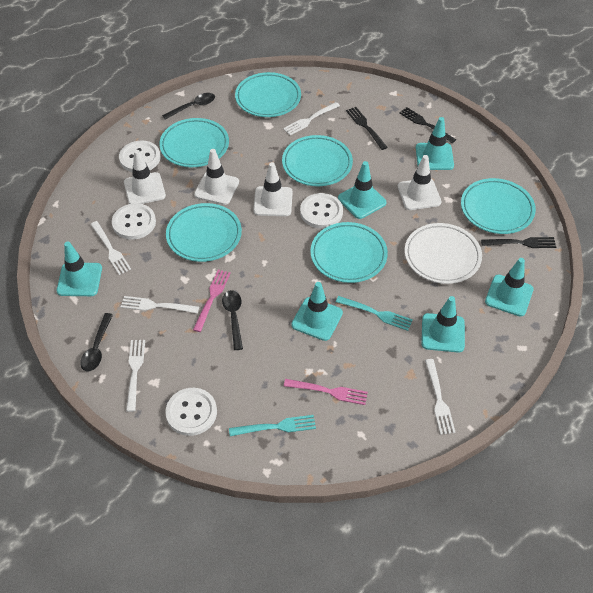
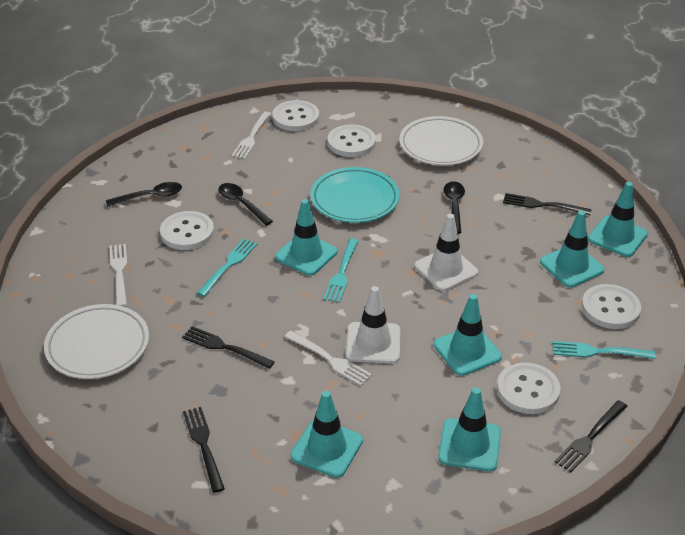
black fork: [346,107,388,150] [399,107,456,143] [481,237,556,248] = 3 -> [182,326,275,369] [183,407,225,493] [503,193,592,215] [555,400,627,472] = 4
pink fork: [193,269,231,332] [284,379,368,405] = 2 -> none = 0
turquoise fork: [229,415,316,436] [336,296,413,331] = 2 -> [197,238,258,297] [324,238,358,303] [552,341,656,359] = 3
turquoise plate: [159,118,229,167] [166,203,242,262] [235,72,301,117] [282,135,353,186] [310,222,388,283] [461,178,536,234] = 6 -> [311,167,400,223] = 1
white button: [112,203,156,240] [119,140,161,172] [165,388,217,436] [300,193,343,229] = 4 -> [160,211,214,250] [272,100,319,131] [328,124,376,157] [497,362,561,414] [582,284,641,329] = 5
white fork: [90,221,131,275] [121,296,199,314] [126,340,145,412] [283,102,340,135] [425,359,456,435] = 5 -> [110,244,127,307] [232,111,271,159] [284,331,372,386] = 3
white plate: [405,223,482,284] = 1 -> [44,304,149,379] [399,116,483,166] = 2
white traffic cone: [124,150,166,204] [194,149,239,205] [253,162,293,216] [398,155,441,210] = 4 -> [346,286,400,363] [415,214,478,291] = 2

